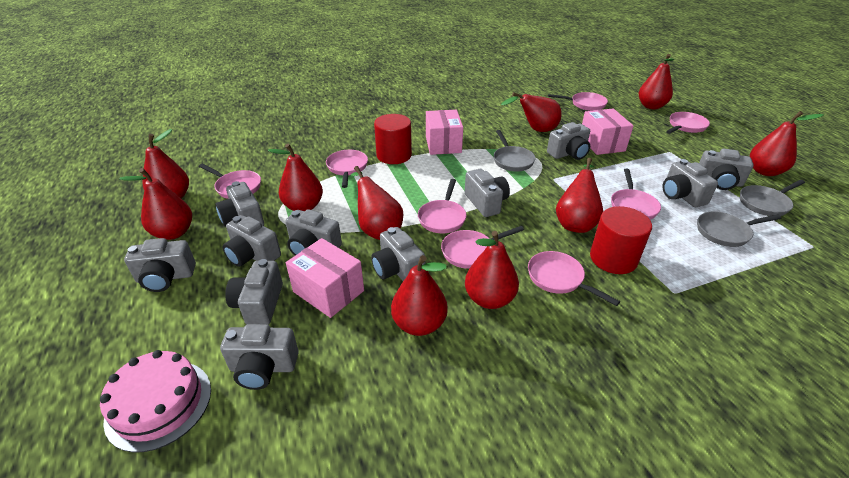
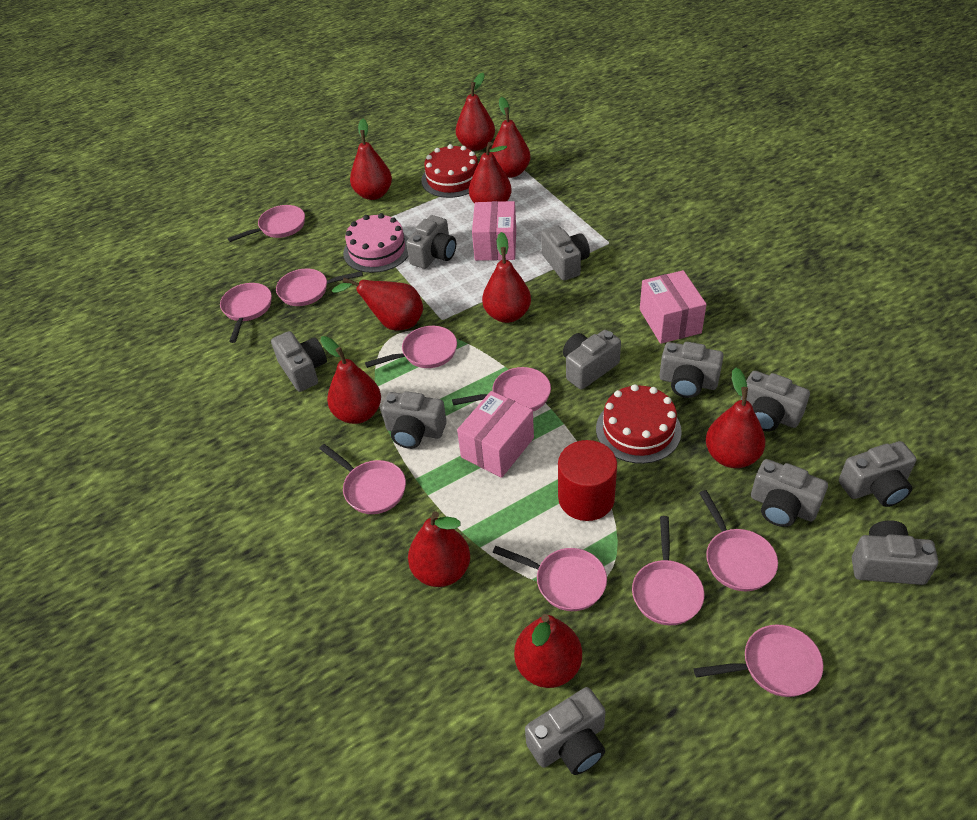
grey pan: [494,130,535,172] [697,211,782,247] [740,179,805,216] = 3 -> none = 0
pink pan: [199,164,261,199] [326,150,368,188] [418,179,466,233] [441,226,524,269] [528,251,620,306] [548,92,608,111] [611,169,661,220] [666,112,710,134] = 8 -> [220,283,272,343] [228,205,305,242] [276,269,363,306] [319,444,406,514] [365,326,457,368] [452,367,551,411] [493,546,607,611] [632,516,704,625] [694,624,823,697] [699,490,778,591] = 10
red cake: none = 0 -> [421,144,478,198] [596,384,682,464] = 2
red cylinder: [374,114,412,164] [590,206,652,274] = 2 -> [558,440,617,521] = 1

